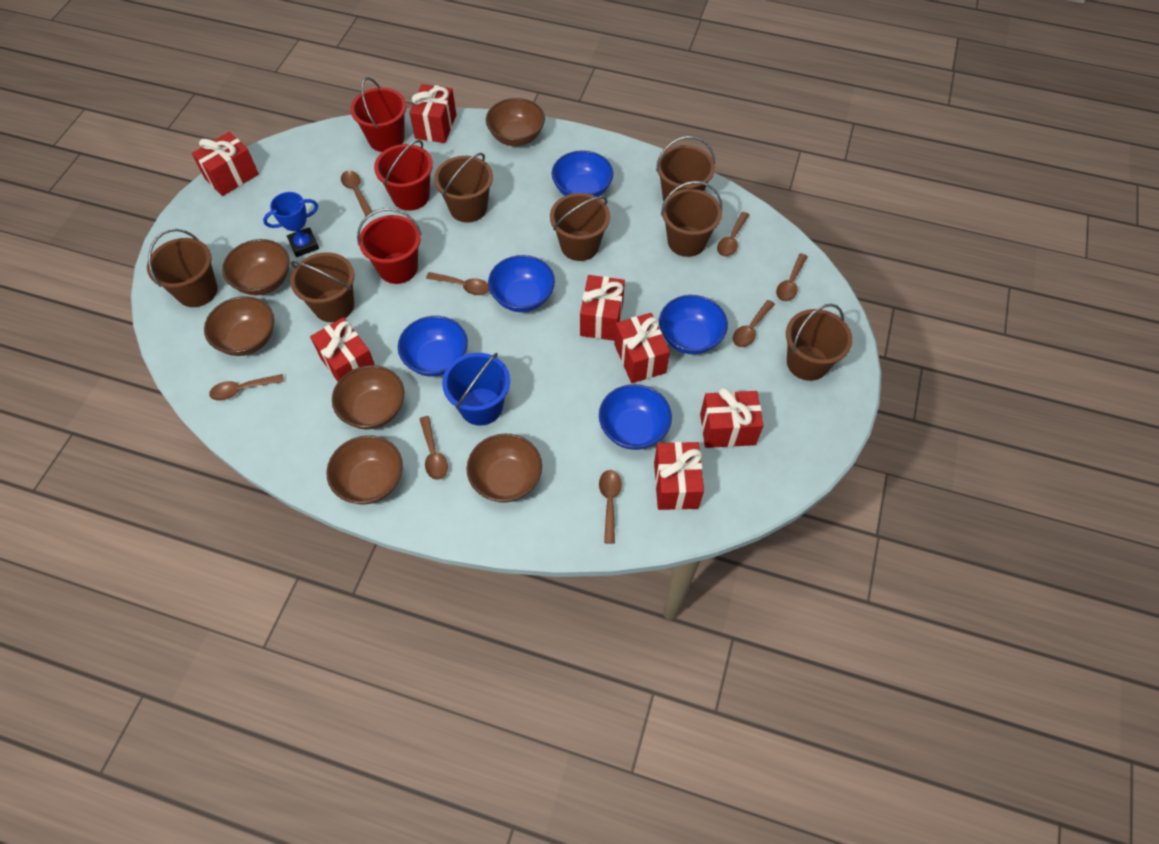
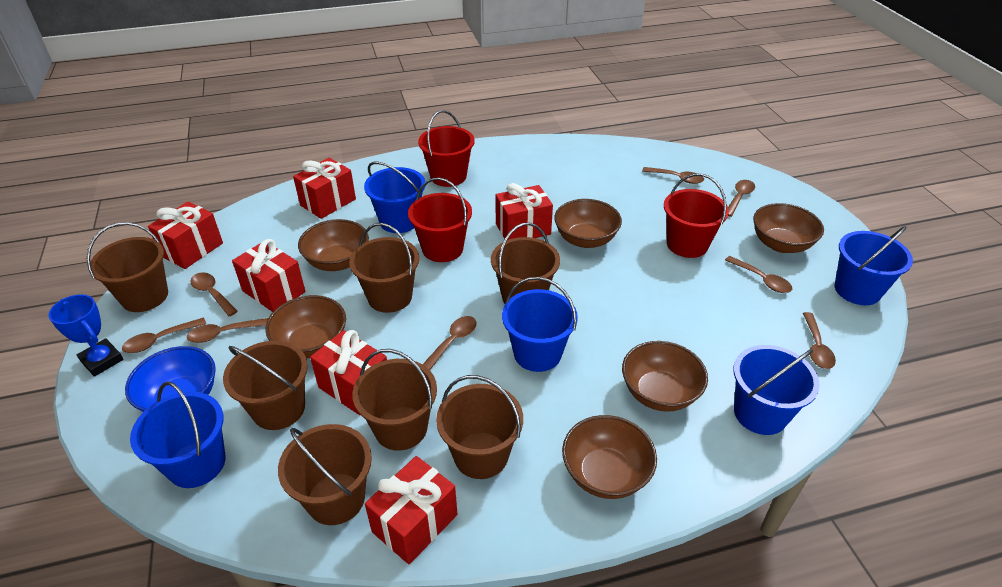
blue bowl: [398,316,468,377] [488,255,555,312] [552,150,613,197] [599,384,672,450] [659,295,728,354] = 5 -> [125,346,216,412] = 1
blue bucket: [442,353,510,426] = 1 -> [130,381,225,488] [364,162,425,233] [502,277,578,372] [733,345,820,435] [835,226,913,305] = 5
red gift: [192,132,259,196] [310,317,375,381] [409,84,456,143] [580,275,625,341] [615,313,670,383] [654,442,704,510] [700,388,764,448] = 7 -> [148,202,223,269] [232,239,306,312] [293,158,356,219] [310,330,387,415] [365,456,457,564] [496,183,553,240] = 6

